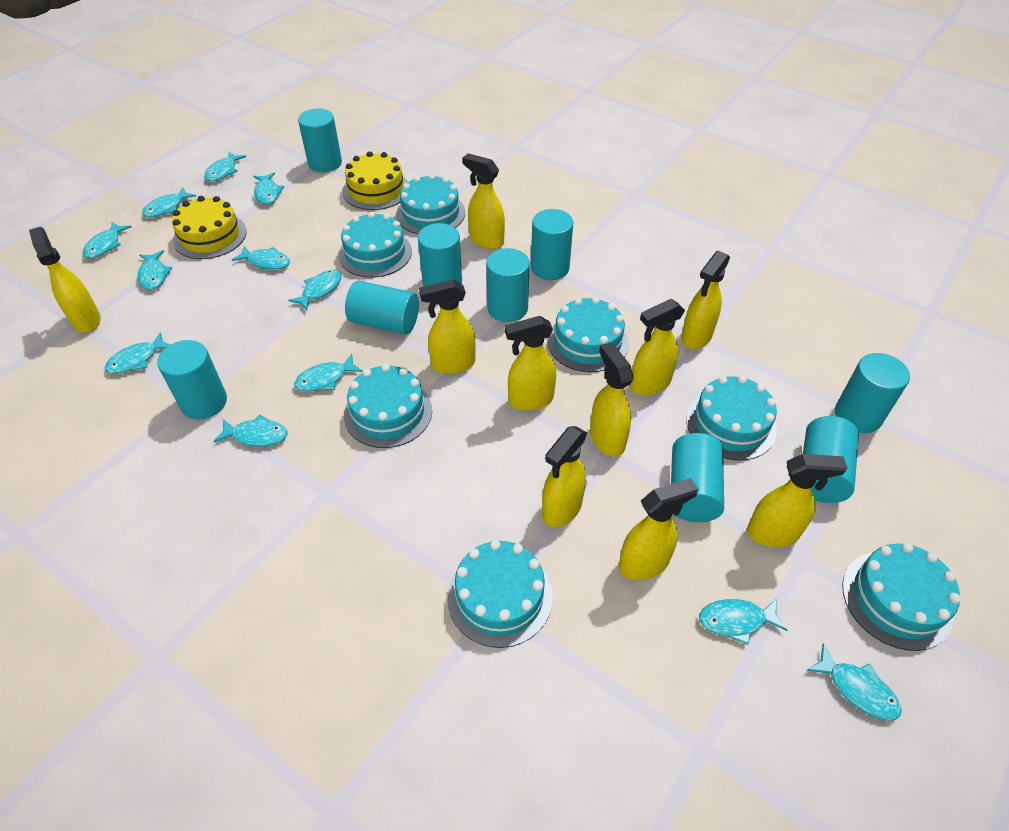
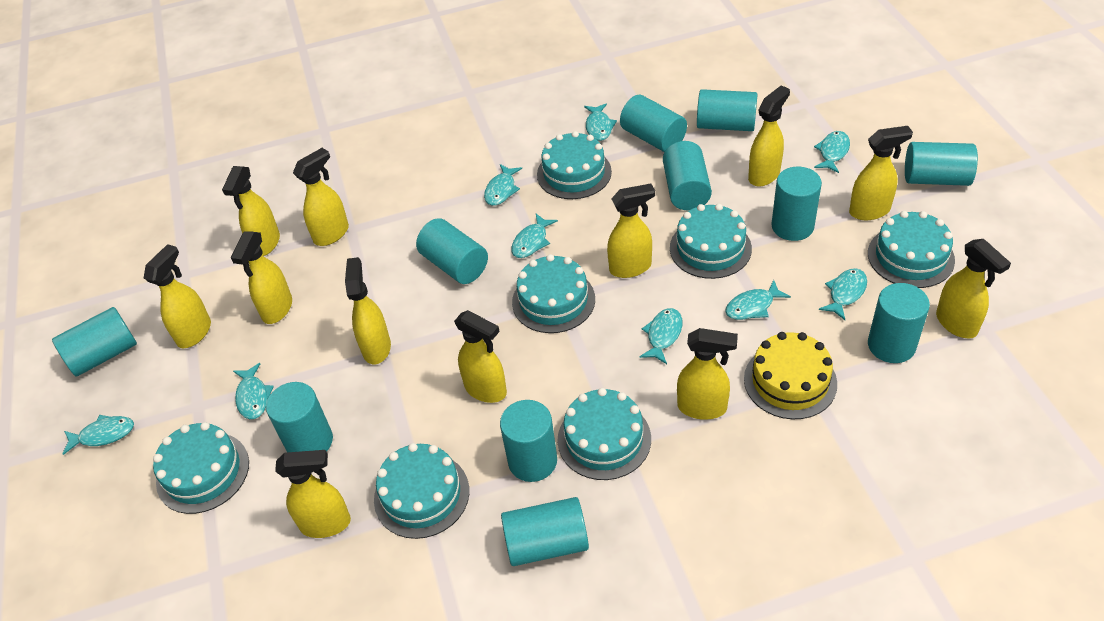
turquoise cylinder: [157,340,227,420] [298,108,342,172] [345,281,419,334] [418,223,462,286] [486,248,530,322] [531,209,573,280] [671,433,724,522] [803,416,859,503] [835,353,910,433] = 9 -> [52,307,137,377] [266,382,333,452] [416,218,488,284] [500,400,557,482] [501,497,589,566] [620,95,687,152] [663,141,712,210] [697,89,758,131] [771,167,822,241] [868,283,930,363] [905,142,978,186] = 11
turquoise fish: [83,222,131,259] [105,332,170,374] [137,250,172,290] [142,187,196,217] [204,152,246,182] [213,415,287,447] [232,246,290,270] [253,173,284,205] [288,270,342,311] [294,354,363,391] [699,598,788,645] [806,643,902,721] = 12 -> [63,415,134,455] [233,363,274,419] [484,164,522,206] [511,214,558,258] [584,103,617,141] [639,308,682,364] [725,280,791,320] [814,131,850,173] [819,268,867,320] = 9
yellow cake: [172,196,247,259] [342,151,408,210] = 2 -> [744,332,837,419] = 1
yellow spray bottle: [29,227,101,333] [419,279,476,374] [462,153,505,249] [505,316,556,411] [542,426,587,527] [590,342,634,457] [619,478,698,580] [630,299,685,395] [681,251,730,349] [747,454,847,547] = 10 -> [144,244,211,348] [222,166,280,256] [231,231,292,324] [275,450,351,538] [293,148,349,246] [345,257,391,364] [454,310,507,403] [607,184,655,278] [677,328,738,420] [748,86,790,187] [849,126,913,220] [936,239,1011,339] = 12

